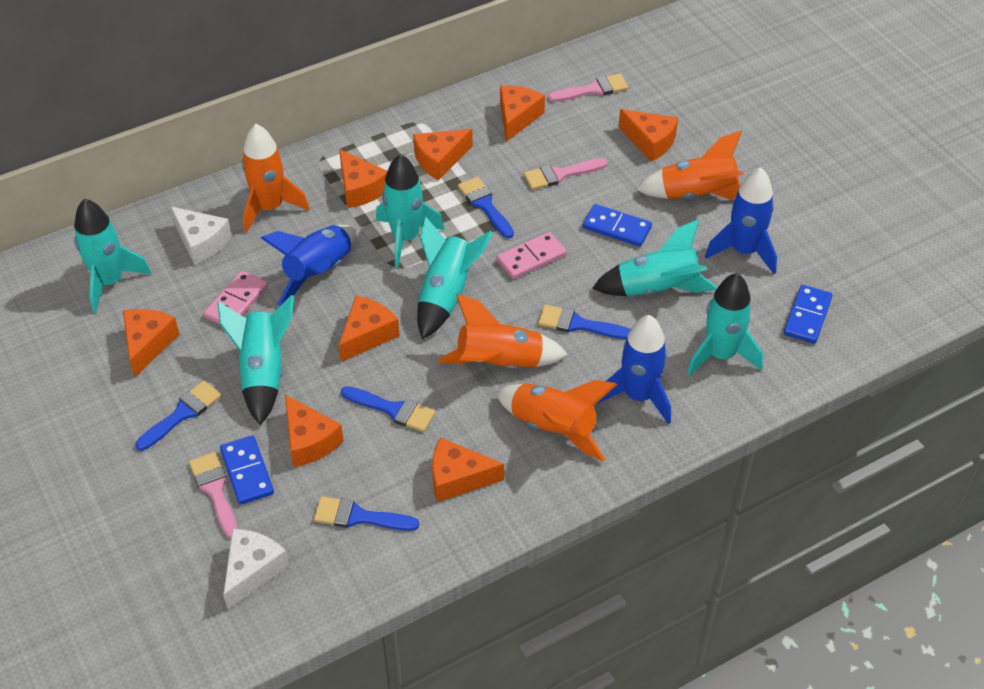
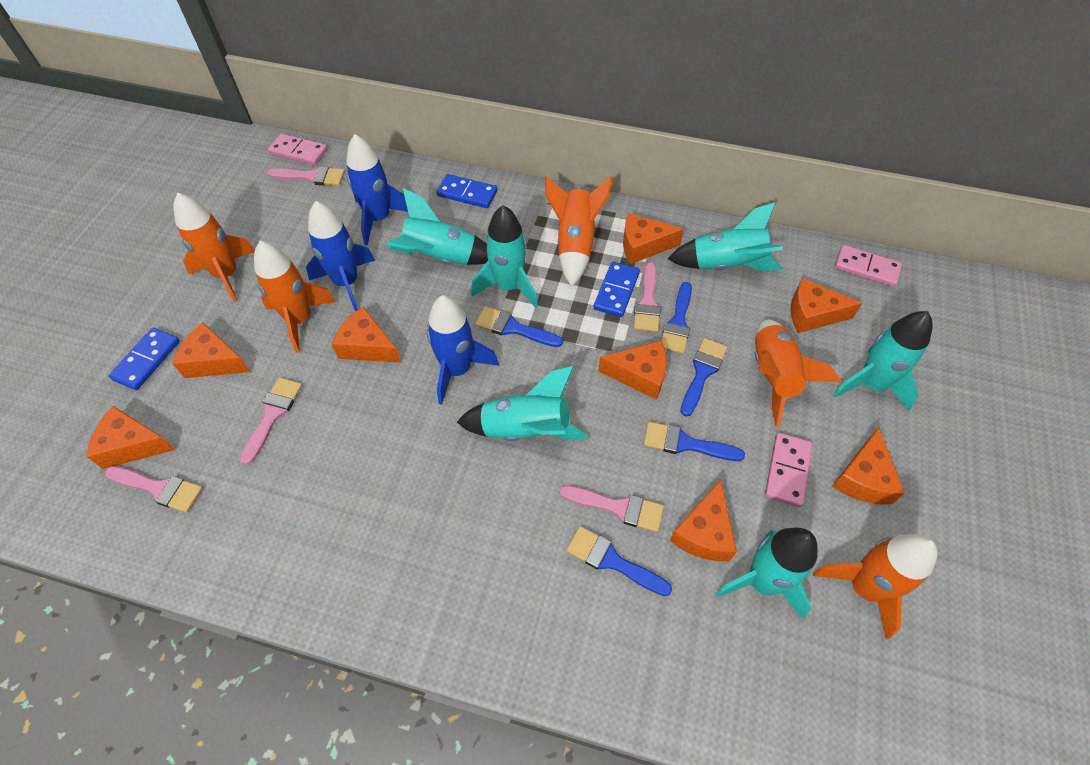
orange rocket: [242,124,309,233] [438,294,568,369] [496,380,617,461] [636,131,744,201] = 4 -> [173,193,255,302] [254,241,336,353] [545,176,613,287] [755,319,841,427] [813,534,938,639] = 5
pink brush: [189,452,238,538] [524,158,608,190] [548,73,628,102] = 3 -> [105,466,203,513] [240,378,302,465] [267,166,345,186] [560,485,664,532] [634,262,661,332] = 5
pink domino: [204,271,268,324] [497,232,567,279] = 2 -> [268,134,328,165] [765,433,812,507] [835,245,902,287] = 3
white cheese: [171,207,232,265] [223,529,289,609] = 2 -> none = 0

